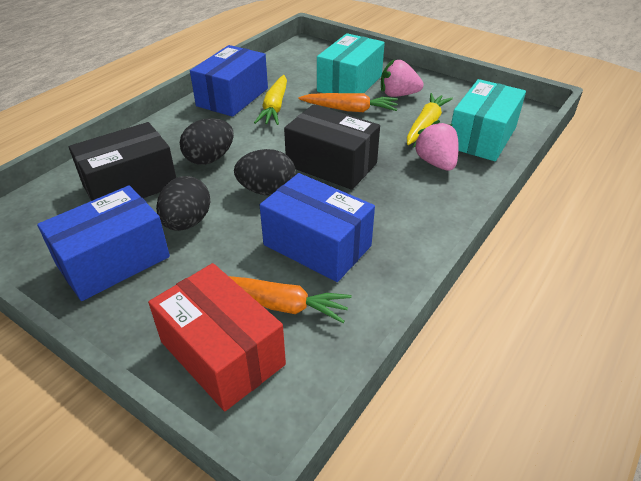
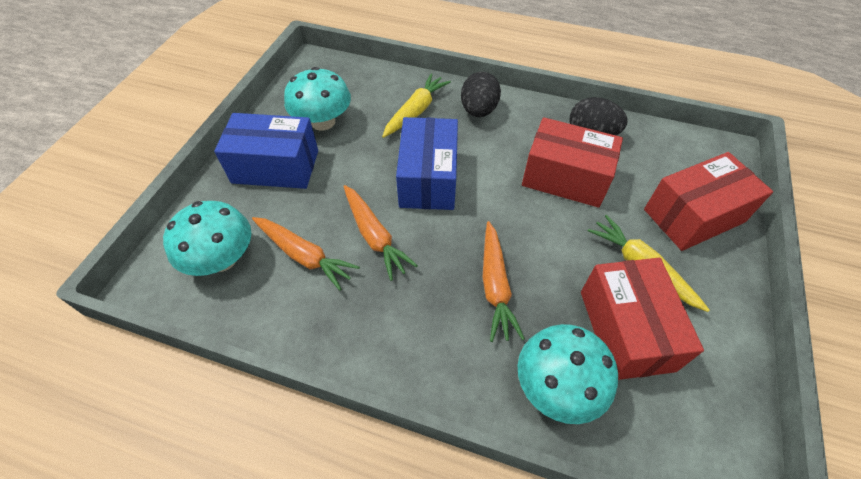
black box: [69,122,176,201] [284,104,380,190] = 2 -> none = 0
black egg: [156,176,211,231] [180,118,234,165] [234,149,296,195] = 3 -> [461,72,501,117] [569,97,628,135] = 2
blue box: [37,185,170,301] [190,45,268,117] [260,173,375,282] = 3 -> [214,113,318,189] [396,117,458,210] = 2
orange carrot: [229,276,352,323] [298,93,398,112] = 2 -> [252,217,360,291] [343,185,418,281] [483,221,525,342] = 3
pink strawberry: [381,59,424,97] [413,120,459,171] = 2 -> none = 0
red box: [148,263,286,411] = 1 -> [522,117,623,208] [581,258,704,380] [644,152,773,251] = 3
turquoise box: [317,33,385,93] [451,79,526,161] = 2 -> none = 0
turquoise mushroom: none = 0 -> [163,201,251,276] [284,67,351,131] [518,324,618,424] = 3

